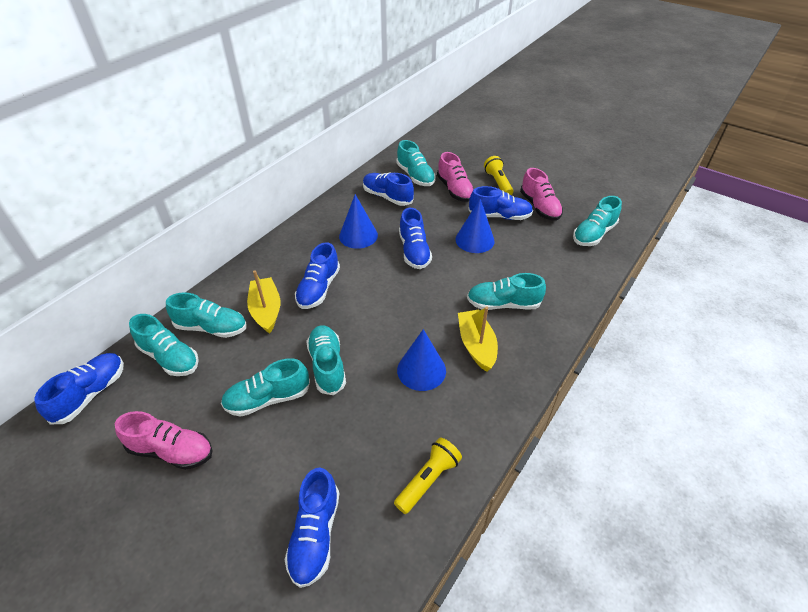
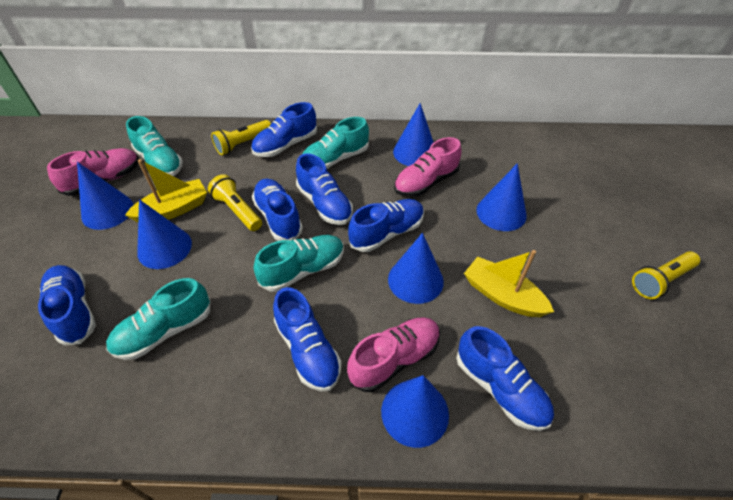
blue cone: [339,194,378,249] [397,329,446,391] [455,199,495,253] = 3 -> [77,162,133,230] [137,199,192,269] [381,375,449,448] [388,233,444,304] [393,103,434,166] [476,163,527,231] = 6
blue shoe: [34,353,124,424] [285,468,339,588] [295,242,340,309] [363,173,414,206] [399,208,432,269] [468,186,533,220] = 6 -> [38,265,96,345] [251,102,317,157] [252,179,303,241] [273,287,342,391] [296,153,353,225] [348,199,424,252] [456,326,554,431] = 7
turquoise shoe: [129,314,199,376] [166,292,247,338] [221,358,310,417] [306,325,346,395] [396,140,436,186] [467,273,546,310] [573,196,622,246] = 7 -> [106,278,211,360] [126,116,183,176] [254,235,344,292] [302,117,369,169] = 4
yellow flashlight: [394,438,462,514] [484,156,514,195] = 2 -> [208,174,262,231] [211,120,271,155] [632,251,700,299] = 3

